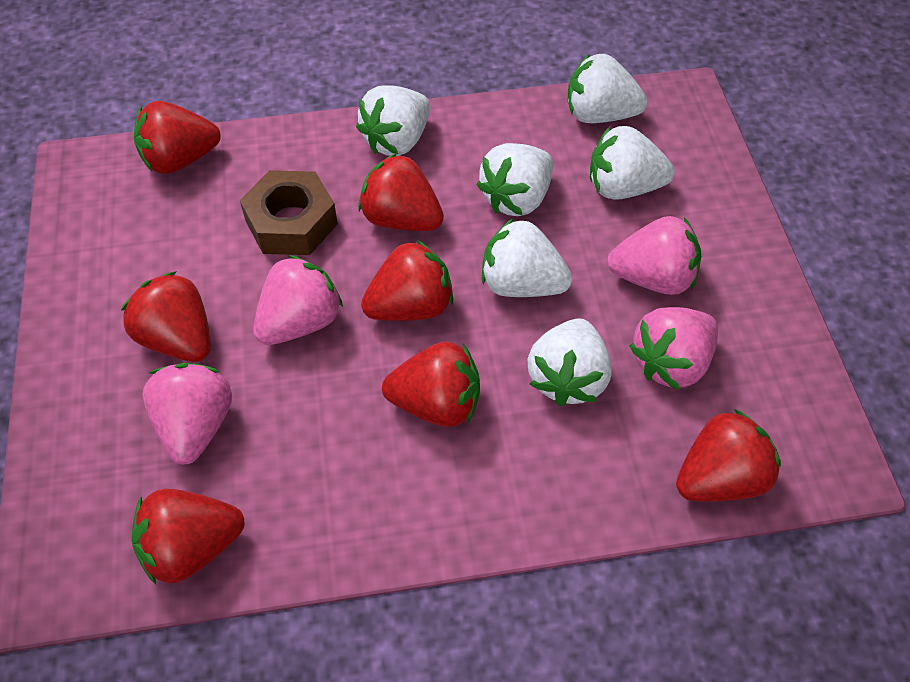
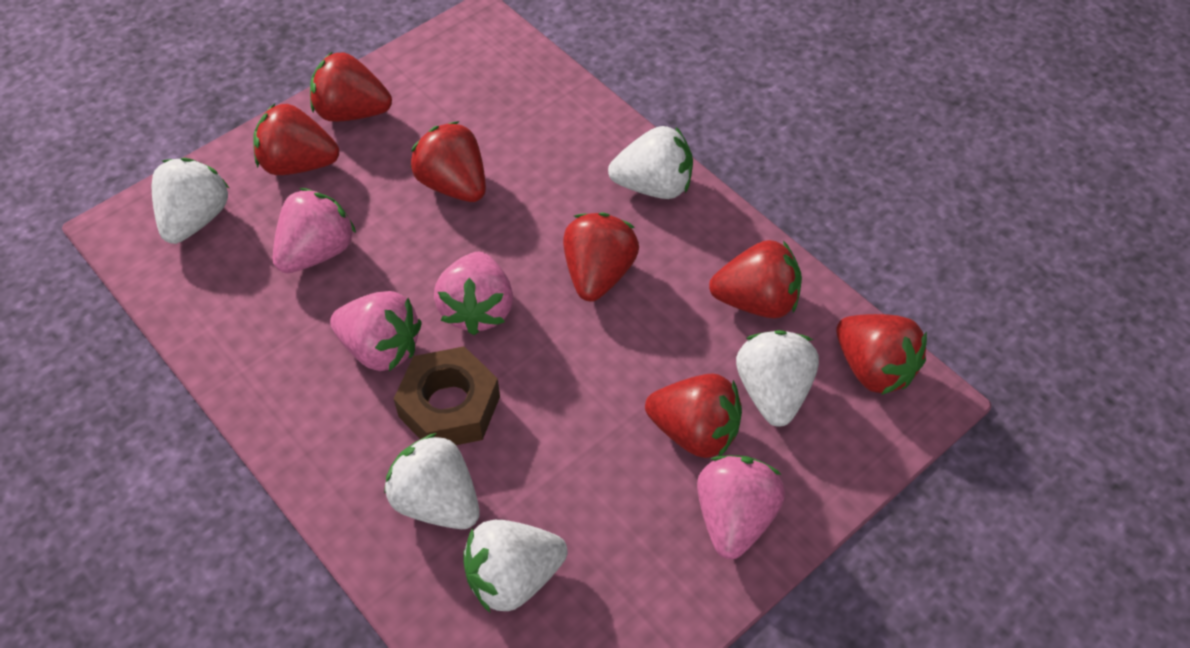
white strawberry: [356,85,430,156] [477,143,553,216] [482,218,572,297] [528,318,612,406] [568,54,647,123] [590,126,675,200] = 6 -> [152,158,230,244] [384,433,480,529] [463,520,568,612] [608,126,693,199] [736,330,819,427] = 5

